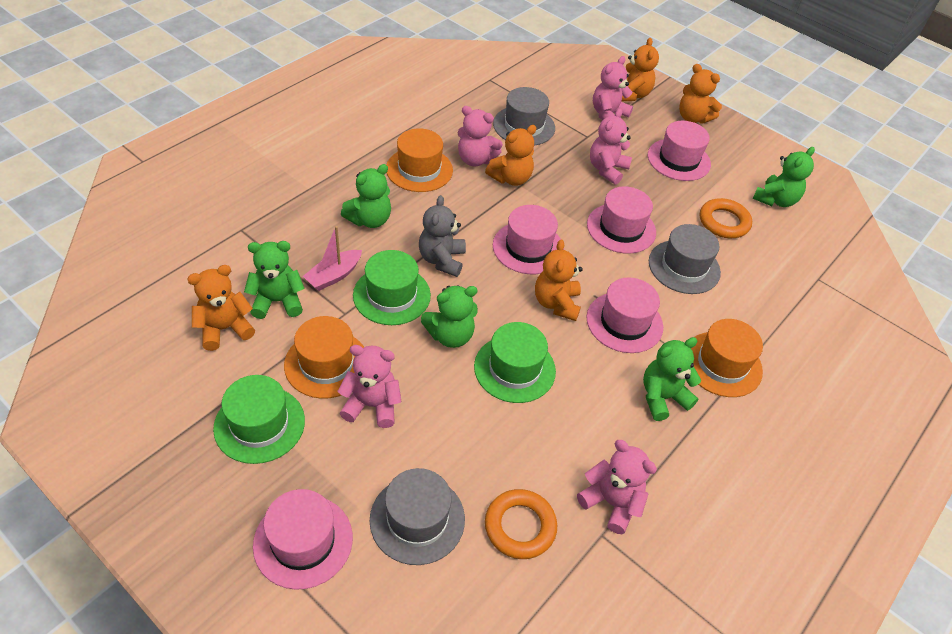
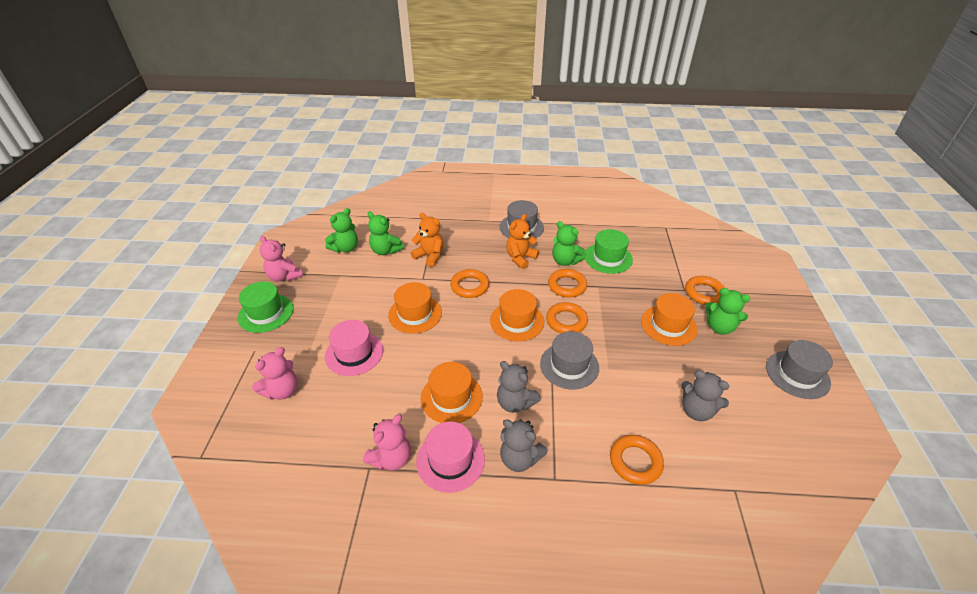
green hat: [213,375,305,464] [353,250,431,325] [474,322,556,403] = 3 -> [238,282,294,333] [585,229,633,274] = 2
green teddy bear: [244,241,305,319] [341,164,391,228] [421,285,478,348] [643,337,701,421] [752,147,815,207] = 5 -> [325,208,358,253] [367,212,404,255] [552,221,585,266] [705,288,750,335] = 4
grey teddy bear: [419,195,466,277] = 1 -> [497,361,541,413] [500,419,547,472] [681,370,729,421] = 3
orange hat: [284,316,364,399] [386,128,453,192] [691,319,763,397] = 3 -> [388,282,442,334] [420,362,483,423] [490,289,544,341] [641,293,698,346] = 4
orange ring: [485,489,557,559] [700,198,752,238] = 2 -> [450,269,489,298] [546,302,588,333] [548,269,587,298] [610,435,664,485] [685,276,725,305] = 5
orange teddy bear: [187,265,255,351] [485,125,536,186] [535,240,583,321] [622,38,659,101] [679,64,722,124] = 5 -> [411,213,443,267] [506,214,539,269] = 2
pink boat: [303,226,362,291] = 1 -> none = 0
pink hat: [253,489,353,590] [493,205,564,274] [586,277,663,353] [587,186,656,254] [648,121,711,181] = 5 -> [325,320,383,376] [416,422,485,493] = 2
pink teddy bear: [337,345,402,428] [458,106,503,166] [577,440,657,534] [590,108,632,185] [593,56,633,121] = 5 -> [252,347,298,400] [260,236,303,281] [363,414,411,471] = 3

